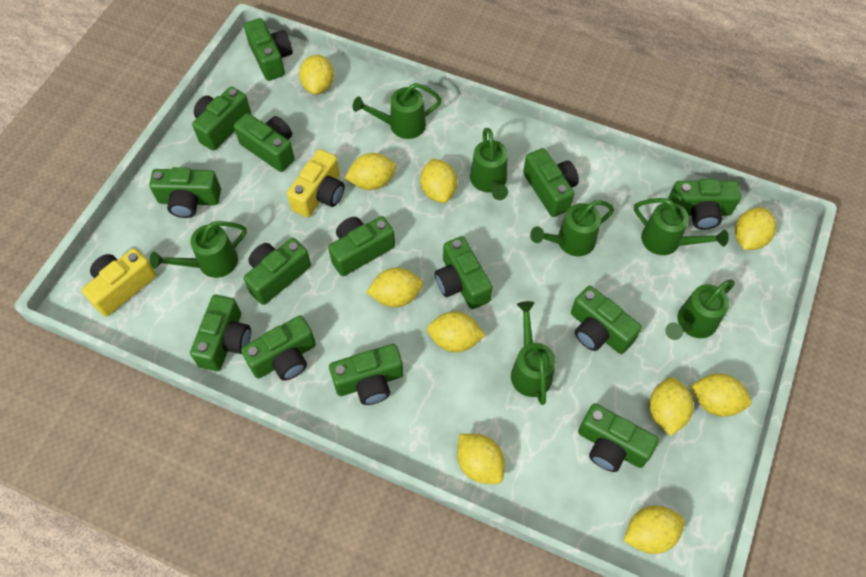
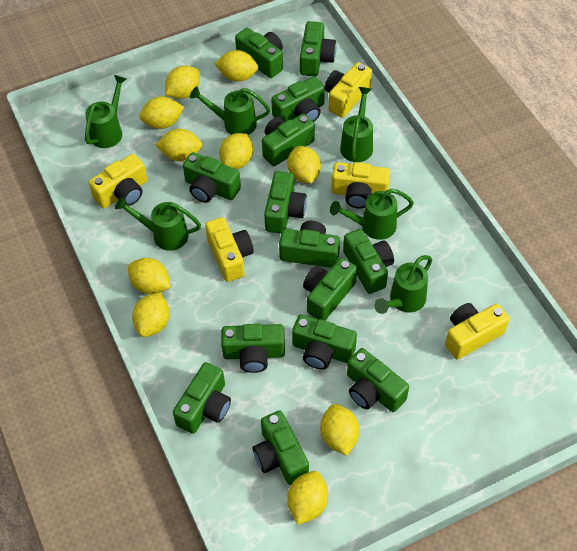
green watering can: [150,221,247,278] [353,83,442,139] [470,128,508,200] [511,301,556,405] [530,200,614,256] [634,198,729,255] [665,279,735,340] = 7 -> [85,75,127,148] [115,196,201,251] [190,86,270,135] [330,189,414,240] [340,87,373,162] [374,255,432,314] = 6
yellow camera: [82,248,157,317] [287,149,345,218] = 2 -> [88,154,147,208] [205,217,254,282] [325,62,372,118] [331,162,390,209] [445,303,509,360] = 5

